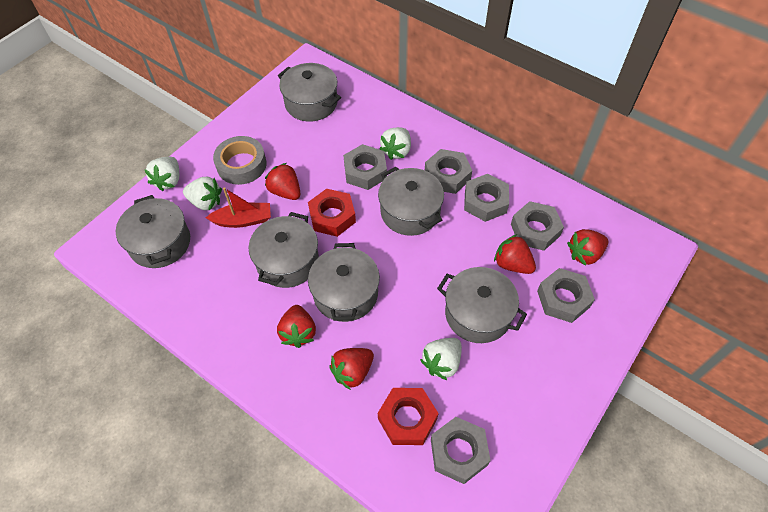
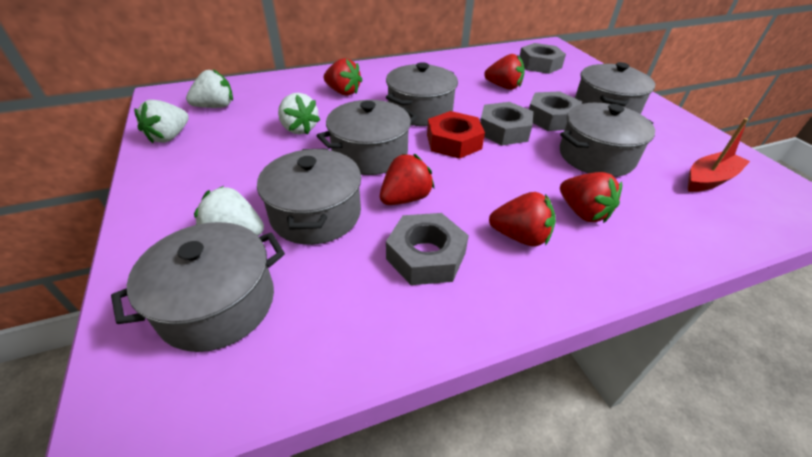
grey nut: [343,144,387,190] [425,149,472,194] [431,417,491,484] [464,174,509,222] [511,201,564,251] [537,268,595,323] = 6 -> [386,213,469,285] [480,102,533,145] [520,43,566,74] [529,91,582,131] = 4
grey tape: [213,136,267,185] = 1 -> none = 0
red nut: [308,189,356,237] [378,388,439,445] = 2 -> [427,111,485,159] = 1

